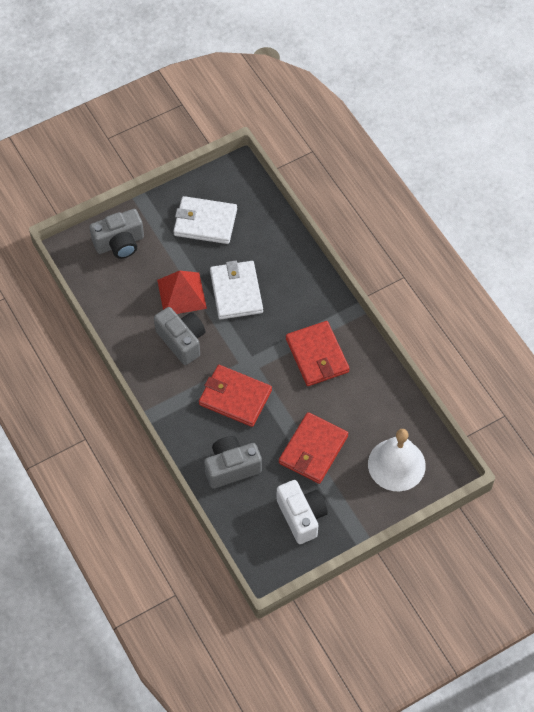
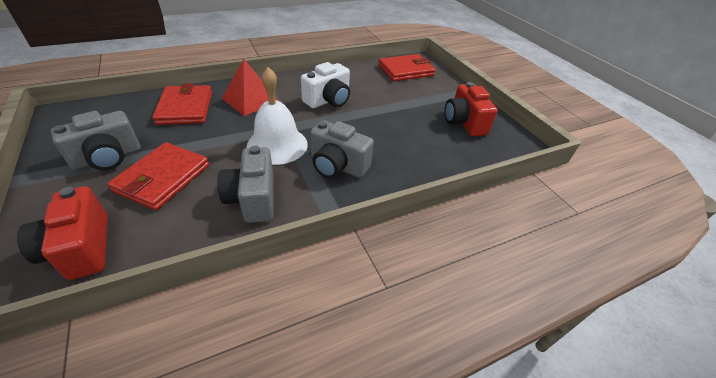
red camera: none = 0 -> [17,186,108,280] [444,82,498,136] = 2
white wallet: [174,196,237,244] [210,261,263,319] = 2 -> none = 0

